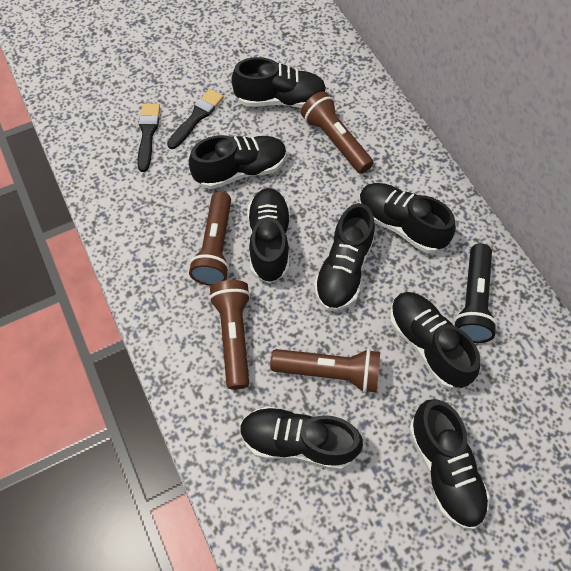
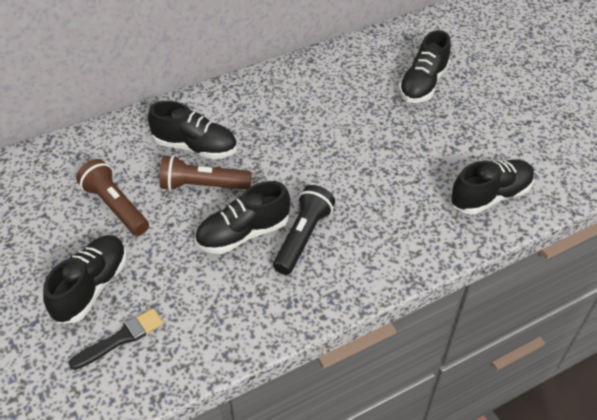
black brush: [137,104,160,172] [167,89,224,149] = 2 -> [68,308,163,370] = 1
black shoe: [189,135,287,189] [231,57,327,108] [240,406,363,470] [247,188,290,283] [314,203,375,311] [359,183,456,253] [390,292,480,389] [409,399,490,529] = 8 -> [43,235,127,324] [148,101,237,159] [195,181,291,254] [399,30,451,103] [450,159,535,215] = 5
brown flashlight: [189,191,231,285] [209,280,251,390] [270,349,380,393] [301,92,373,174] = 4 -> [76,159,149,236] [160,155,252,191] = 2

